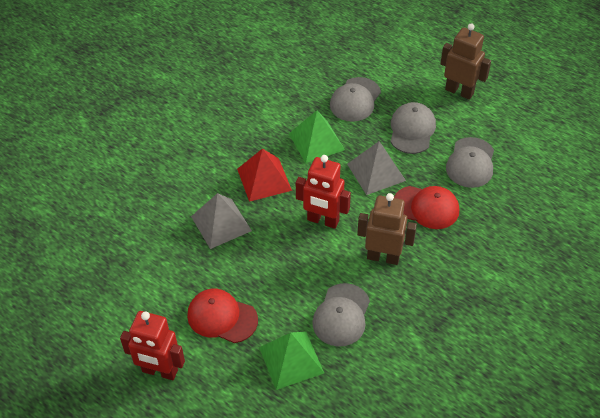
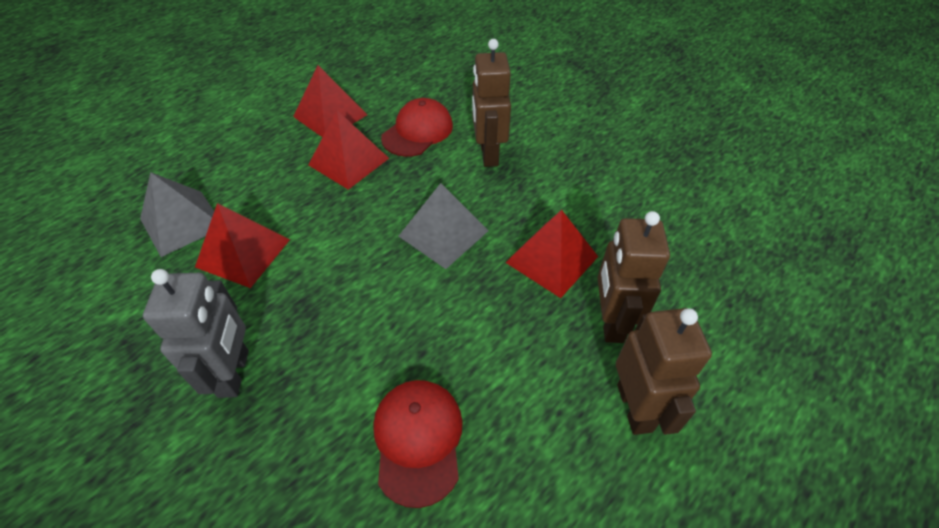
brown robot: [357,193,417,265] [440,23,491,100] = 2 -> [472,39,511,167] [597,211,670,343] [616,308,712,435] = 3
green pyramid: [259,331,324,390] [289,110,345,163] = 2 -> none = 0
grey cap: [312,283,370,347] [330,77,381,122] [391,102,436,154] [446,137,494,188] = 4 -> none = 0
grey robot: none = 0 -> [143,269,249,398] = 1
red pyramid: [237,148,292,202] = 1 -> [195,203,290,288] [293,65,367,137] [308,111,389,190] [505,210,598,298] = 4
red robot: [120,311,185,380] [296,155,351,229] = 2 -> none = 0

